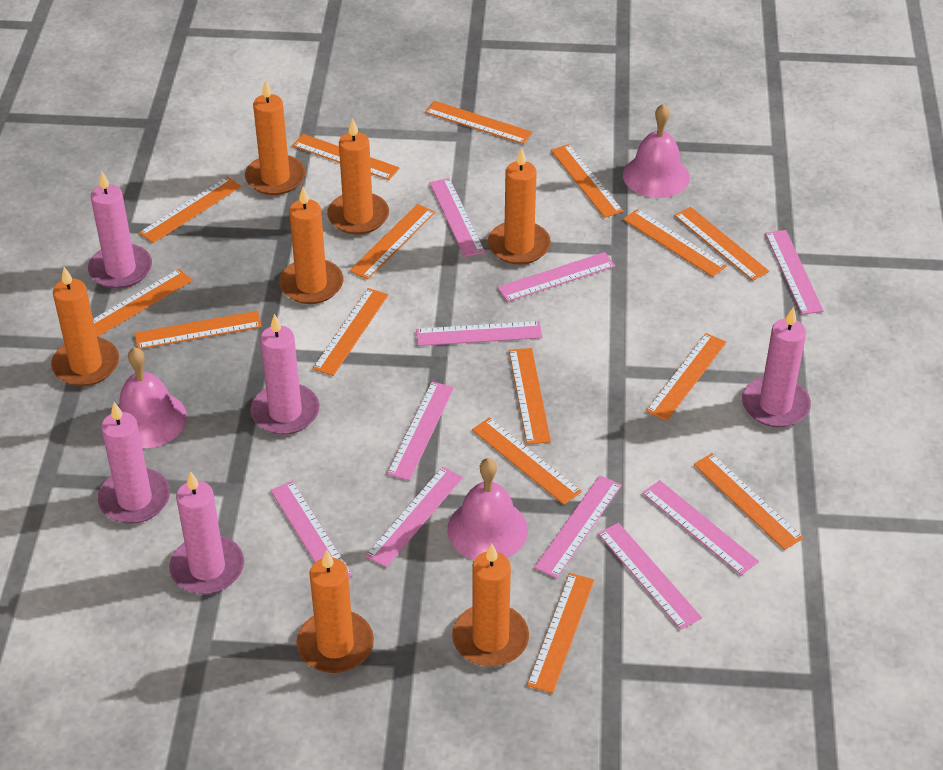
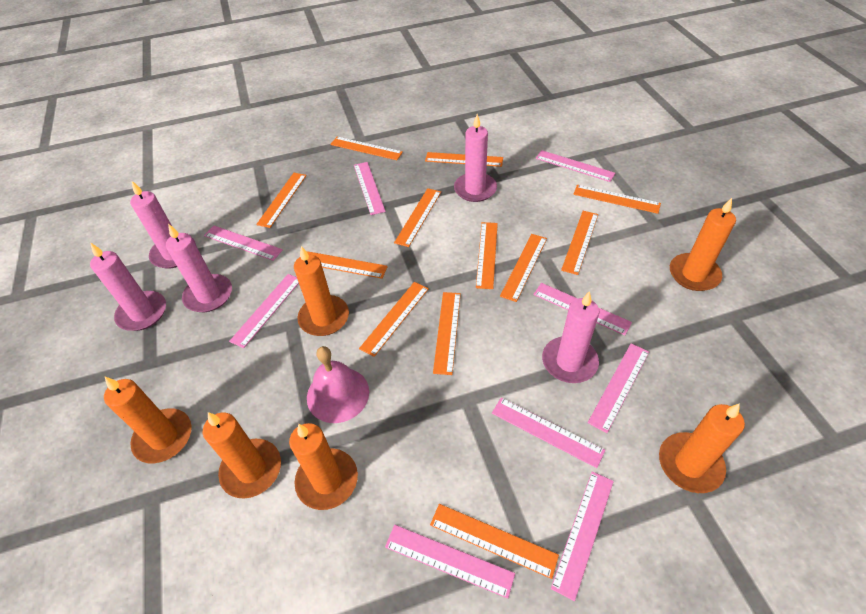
orange candle: [51,267,119,386] [245,80,305,195] [279,187,343,304] [296,549,374,673] [327,118,389,234] [452,544,529,667] [488,148,551,265] = 7 -> [104,377,192,463] [203,412,281,499] [289,423,358,510] [294,246,349,336] [659,403,745,493] [670,198,736,291] = 6
orange ruler: [93,269,192,337] [134,311,262,349] [139,177,241,243] [292,134,400,180] [312,288,388,376] [350,204,435,280] [425,101,533,144] [472,417,582,505] [509,348,551,445] [527,573,594,693] [551,144,623,218] [623,209,727,277] [646,333,726,421] [674,207,769,281] [694,453,804,550] = 15 -> [256,173,307,228] [306,251,388,279] [330,137,403,160] [359,282,429,357] [394,188,441,247] [425,152,503,167] [430,504,559,579] [433,292,461,375] [476,222,498,289] [500,234,547,302] [561,211,598,275] [573,185,661,214] = 12
pink bell: [118,347,187,448] [447,458,528,560] [623,104,690,198] = 3 -> [307,346,369,423] = 1
pink ruler: [270,481,353,578] [365,467,463,567] [387,382,454,481] [416,321,542,346] [430,178,485,257] [497,252,615,302] [534,475,622,579] [598,523,702,630] [642,480,759,575] [765,230,824,315] = 10 -> [204,226,283,261] [229,274,299,348] [354,162,386,215] [385,525,515,599] [492,397,605,468] [533,283,632,335] [536,150,615,182] [551,472,614,601] [588,343,649,433] = 9

